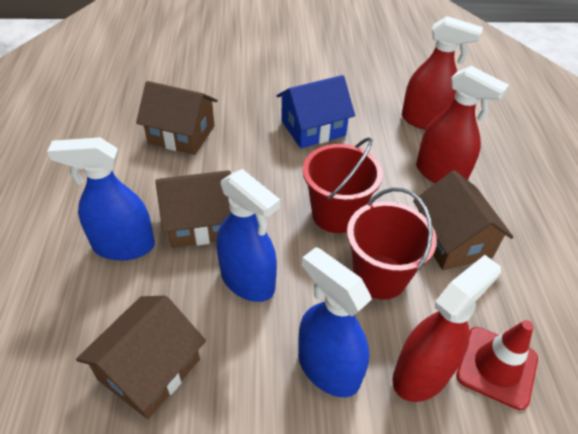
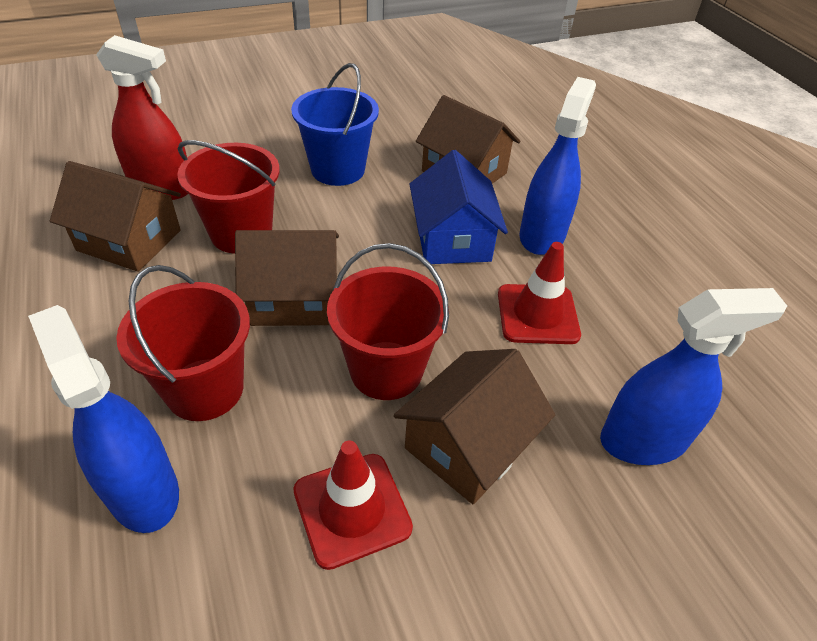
blue bucket: none = 0 -> [291,63,379,186] = 1
red bucket: [303,137,383,233] [347,188,437,300] = 2 -> [116,265,250,421] [177,140,280,254] [327,243,449,400] = 3
red spray bottle: [393,255,501,402] [402,16,483,130] [416,66,509,183] = 3 -> [96,35,188,200] = 1
red traffic cone: [456,320,538,410] = 1 -> [293,440,413,570] [498,242,581,344] = 2

